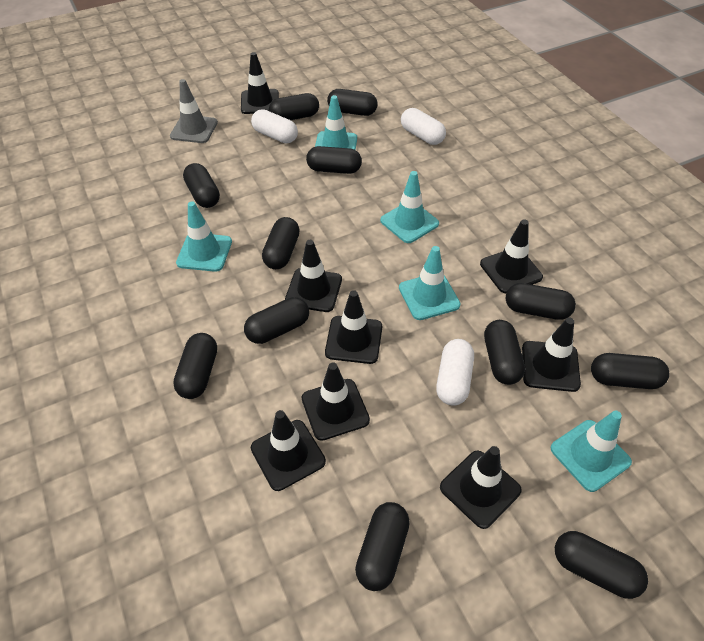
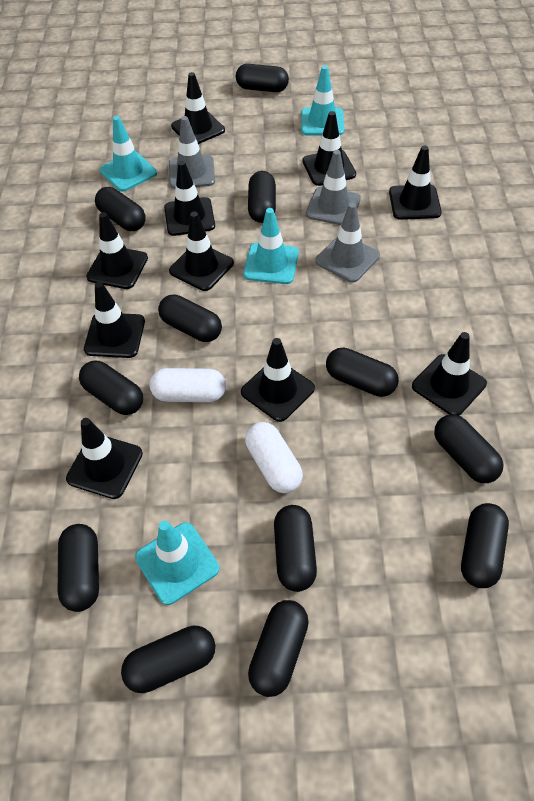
black traffic cone: [241,52,279,114] [251,410,326,491] [285,240,342,312] [302,362,370,441] [325,290,382,364] [440,446,522,529] [480,220,543,293] [522,317,581,392] = 8 -> [66,418,143,499] [84,282,145,358] [86,212,148,289] [164,161,215,236] [169,212,234,291] [171,72,225,144] [241,338,315,422] [302,111,356,186] [389,146,442,220] [412,332,487,416] = 10
grey traffic cone: [170,79,218,143] = 1 -> [169,116,215,189] [306,150,361,225] [315,202,380,283] = 3
turquoise traffic cone: [176,201,232,272] [315,95,357,150] [380,171,439,243] [399,246,461,320] [551,411,632,492] = 5 -> [100,116,157,191] [135,521,219,605] [243,208,299,284] [301,65,344,136] = 4
white capsule: [251,109,298,143] [401,108,446,145] [436,339,474,406] = 3 -> [150,368,226,402] [245,422,303,493] = 2

